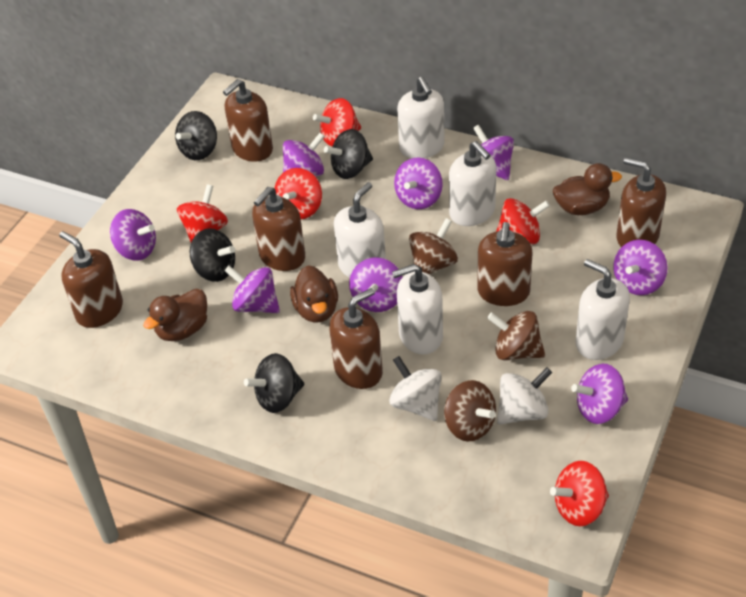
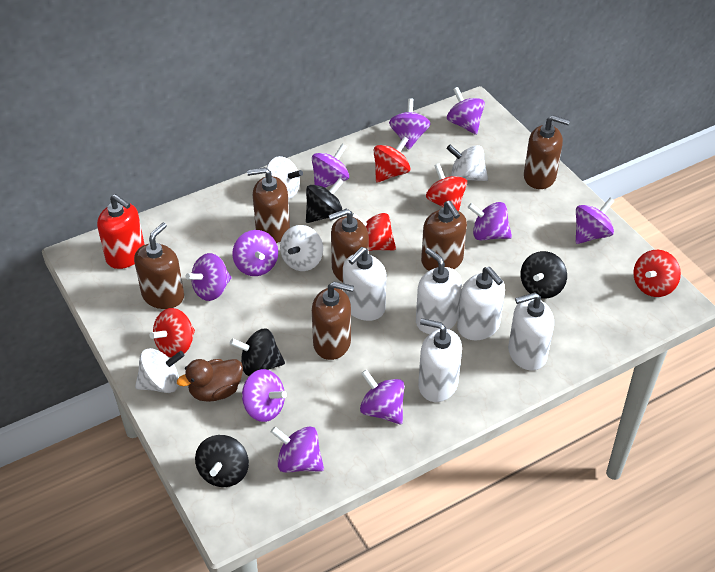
brown duck: [143,289,207,341] [290,265,338,323] [553,163,622,215] = 3 -> [177,359,243,402] = 1
brown spinning top: [409,218,458,274] [444,380,496,442] [487,311,545,361] = 3 -> none = 0
purple spinning top: [110,209,156,261] [224,266,280,313] [283,133,325,177] [349,257,403,312] [394,158,443,209] [473,125,514,180] [571,364,628,424] [613,240,668,295] = 8 -> [186,253,232,301] [232,230,278,276] [242,369,287,422] [270,427,324,473] [312,144,349,188] [360,370,405,424] [389,98,430,150] [447,87,485,135] [468,202,512,241] [576,198,614,244] = 10
red soap dispenser: none = 0 -> [97,194,145,269] = 1
white spinning top: [389,356,442,421] [497,367,552,424] = 2 -> [135,348,184,393] [265,156,303,199] [280,225,323,271] [446,145,488,181] = 4

